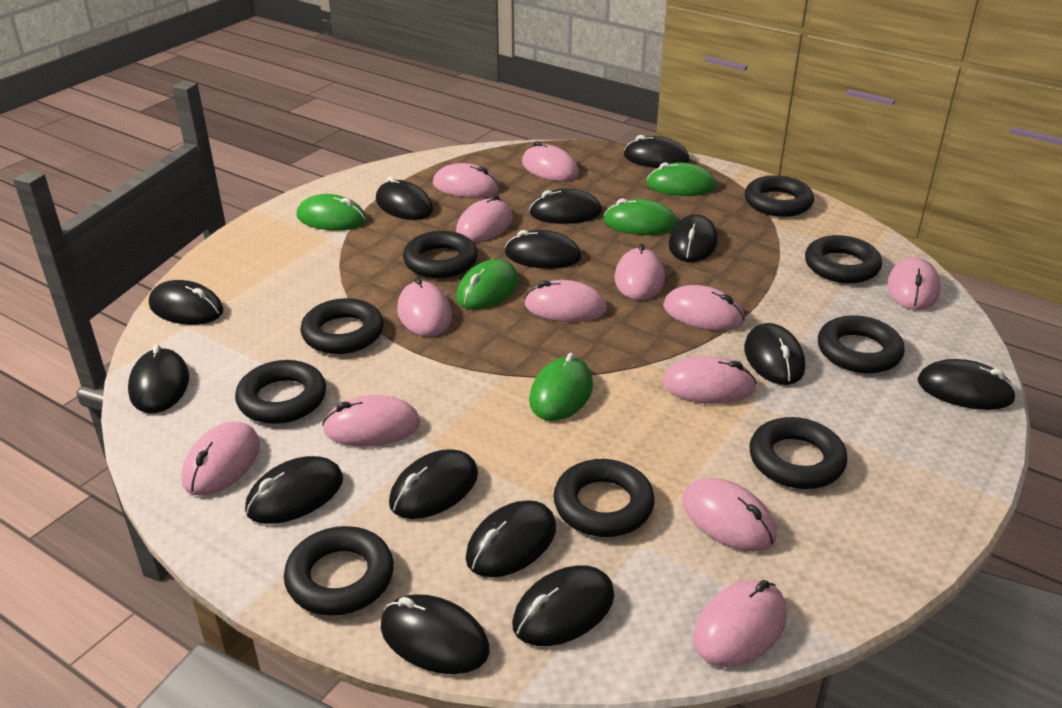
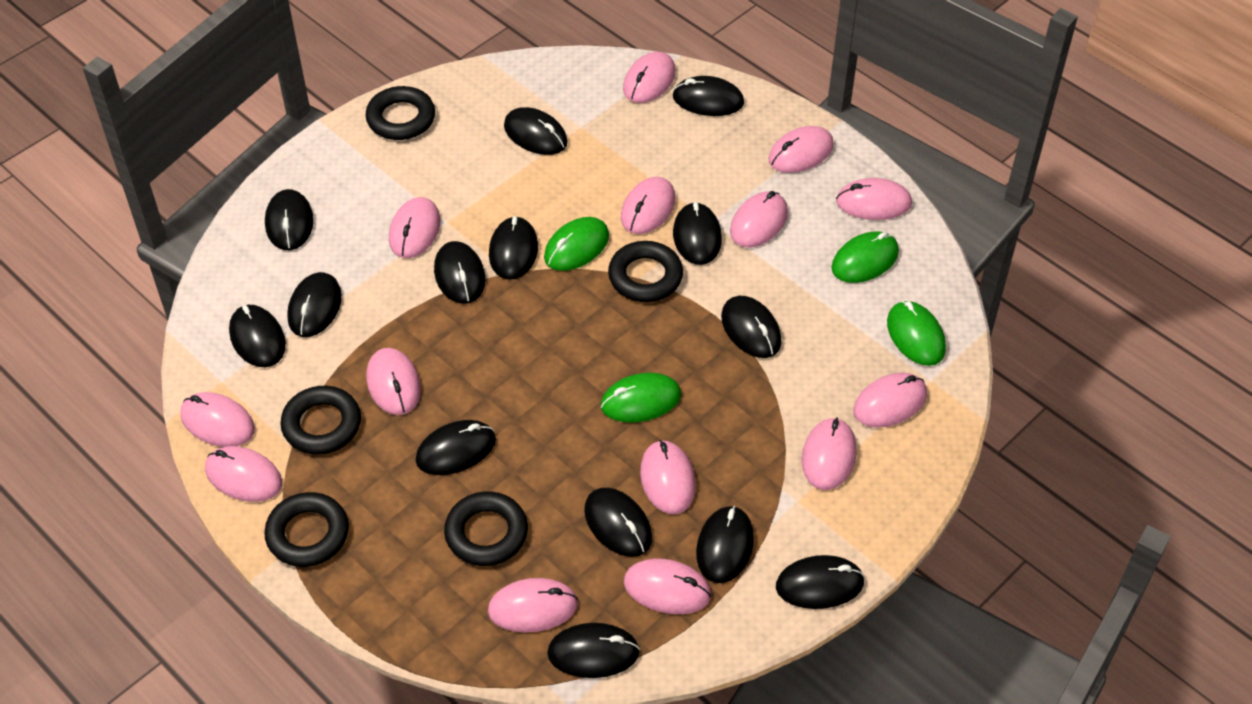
black ring: [235,360,326,424] [284,526,394,616] [300,298,384,354] [403,231,478,278] [553,459,655,537] [745,175,814,217] [749,417,848,489] [805,235,882,283] [818,315,905,373] = 9 -> [264,492,349,567] [281,386,361,455] [365,86,435,140] [444,491,528,566] [608,241,683,302] = 5
green mouse: [297,194,366,231] [456,259,519,310] [529,353,593,421] [603,199,677,235] [647,162,717,196] = 5 -> [544,217,609,271] [601,373,681,423] [832,231,899,283] [887,301,946,366] = 4
pink mouse: [181,422,260,496] [322,395,420,447] [397,277,452,337] [433,163,500,198] [456,194,513,242] [522,141,579,181] [524,280,607,322] [614,243,665,300] [663,285,745,331] [663,356,756,404] [682,478,776,552] [693,579,787,667] [887,257,941,310] = 13 -> [180,392,255,447] [205,446,282,502] [367,348,421,415] [389,197,441,258] [488,578,578,632] [621,177,676,234] [623,52,676,103] [624,559,712,614] [640,440,696,514] [730,191,788,247] [769,126,834,173] [802,417,857,490] [836,178,912,220] [853,373,927,428] = 14

